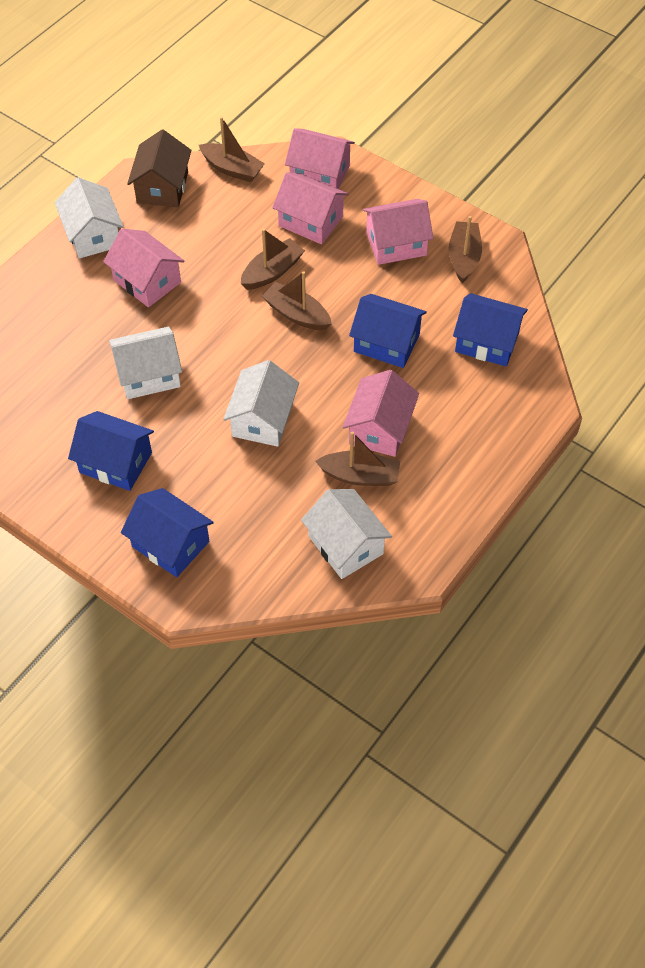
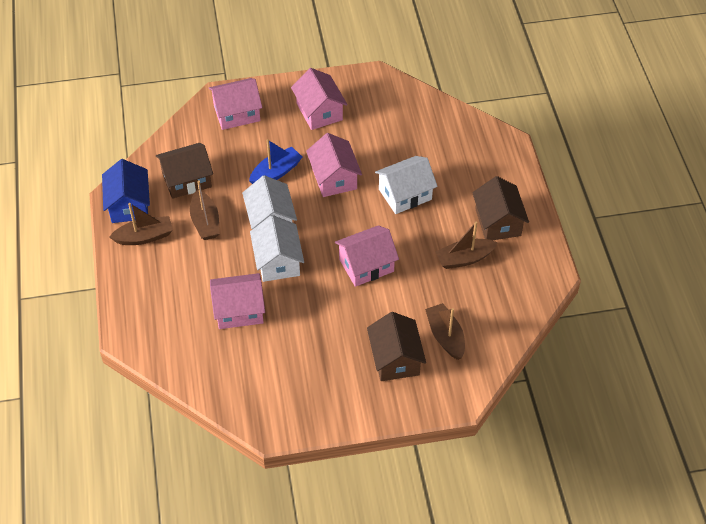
blue boat: none = 0 -> [249,139,302,184] = 1
blue house: [68,411,154,491] [121,488,214,577] [349,294,427,368] [453,293,528,366] = 4 -> [102,159,150,223] = 1
brown boat: [199,116,265,182] [241,228,305,290] [262,271,332,330] [315,431,400,486] [448,216,482,283] = 5 -> [109,203,173,245] [190,180,220,240] [425,303,465,360] [435,221,498,269] = 4
brown house: [127,130,191,208] = 1 -> [156,143,213,199] [367,312,426,381] [472,176,529,240] = 3
white house: [55,177,124,258] [109,327,182,399] [223,360,299,447] [301,489,392,579] = 4 -> [242,175,297,229] [250,215,304,282] [375,156,438,214] = 3

